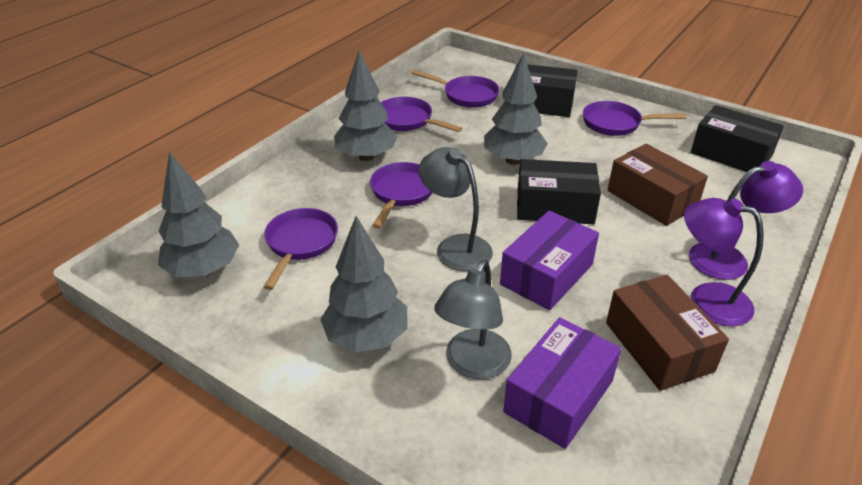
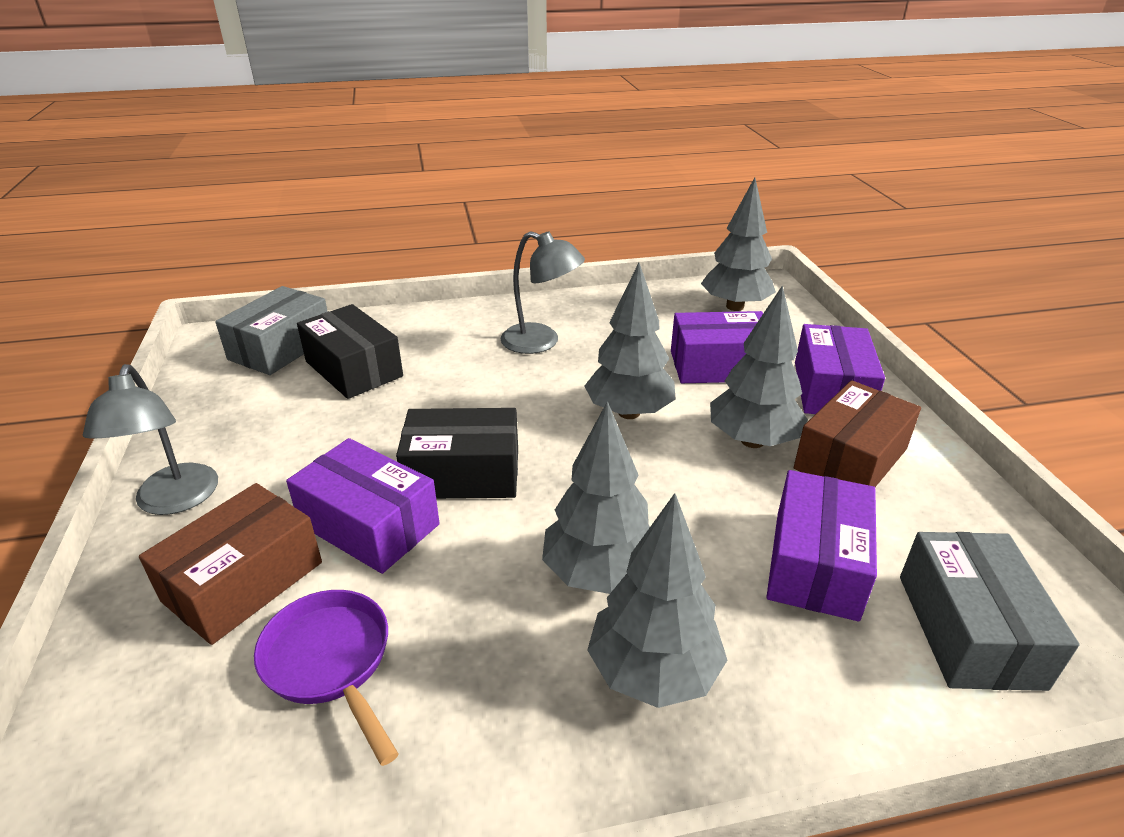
black box: [515,63,578,117] [517,159,601,224] [691,105,784,172] = 3 -> [297,304,403,399] [396,408,518,499] = 2
grey box: none = 0 -> [215,286,328,375] [900,532,1080,691] = 2
grey tree: [158,152,239,277] [320,216,408,352] [334,51,398,161] [484,53,548,165] = 4 -> [542,401,650,594] [584,263,675,419] [587,493,727,708] [701,178,776,311] [710,285,808,448] = 5
purple box: [500,211,599,310] [503,317,621,449] = 2 -> [286,438,440,574] [671,311,763,383] [767,470,877,621] [795,324,885,414] = 4
purple lamp: [684,198,764,326] [689,161,803,280] = 2 -> none = 0
purple pan: [264,208,338,290] [370,162,432,229] [381,97,462,132] [412,70,499,108] [583,101,687,136] = 5 -> [254,590,399,766] = 1

